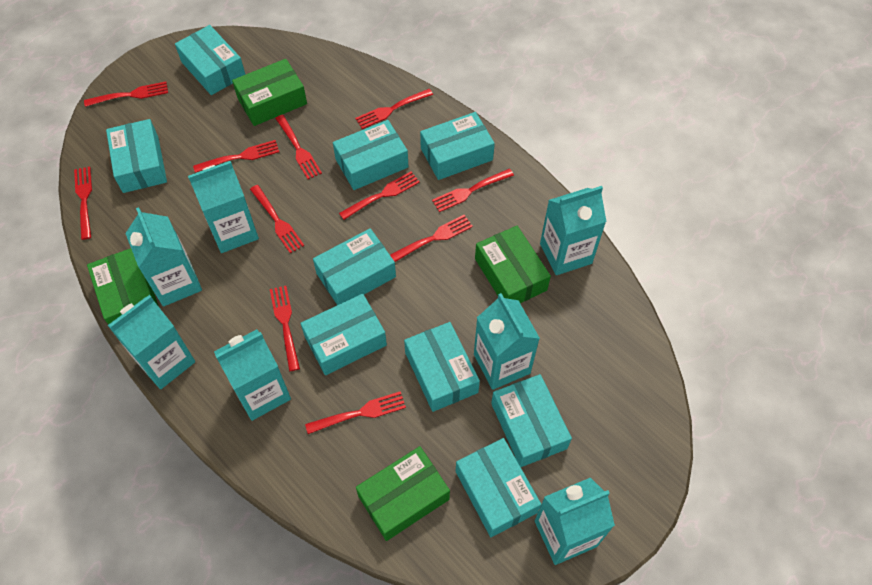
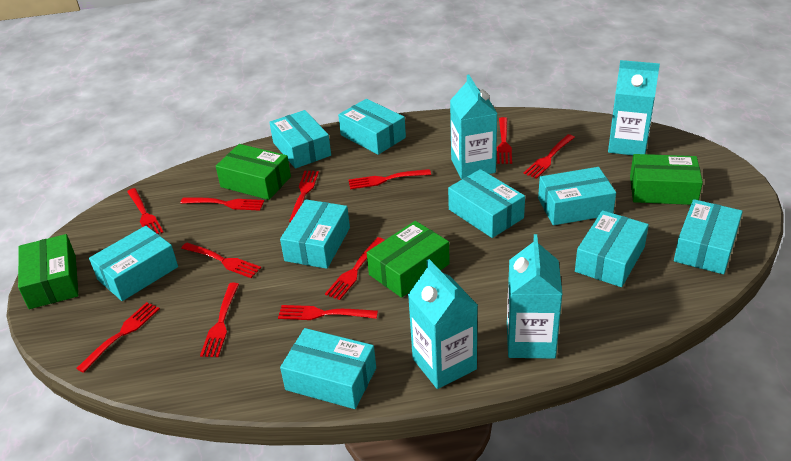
turquoise carton: [108,295,195,389] [125,207,202,307] [188,161,259,253] [214,329,291,421] [474,293,540,390] [535,477,615,565] [540,186,607,275] = 7 -> [408,259,478,389] [450,75,498,179] [507,234,562,359] [608,60,660,155] = 4

